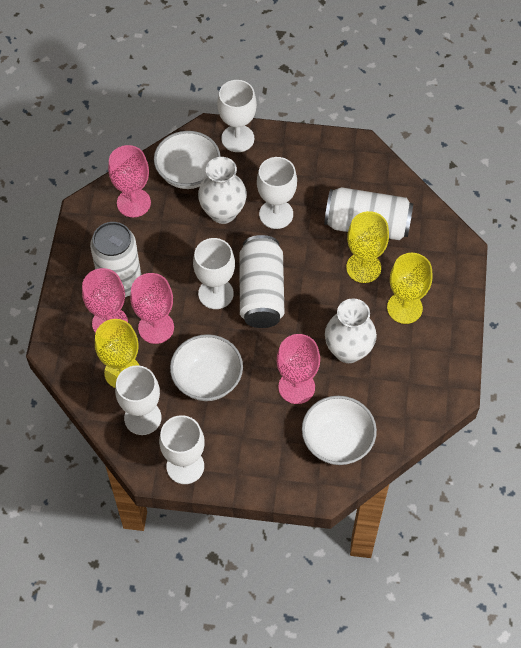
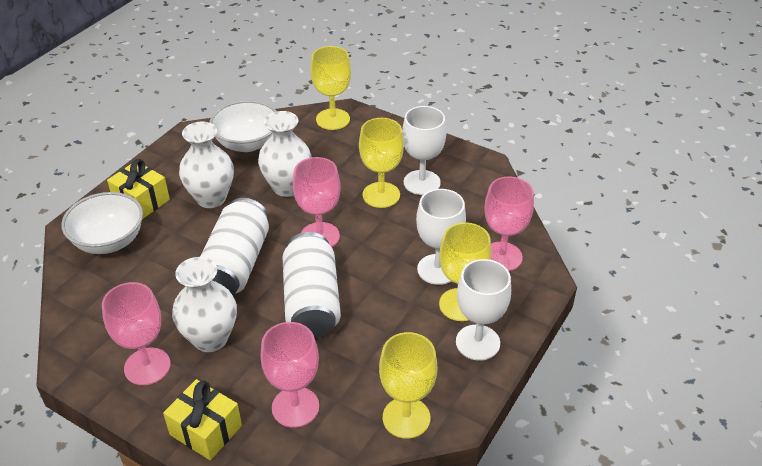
white bowl: [154,131,221,189] [170,334,243,401] [302,396,377,465] = 3 -> [61,192,143,254] [209,100,277,152] = 2
white can: [90,222,141,297] [239,235,284,328] [324,187,413,240] = 3 -> [200,198,269,295] [282,232,341,338] = 2
white goblet: [115,365,161,435] [159,415,205,484] [193,238,235,309] [217,80,257,152] [257,157,297,229] = 5 -> [402,106,446,195] [416,189,466,285] [456,259,511,361] = 3
white vase: [198,157,247,224] [325,298,377,363] = 2 -> [172,257,237,352] [179,121,234,208] [258,111,311,197] = 3
yellow gift: none = 0 -> [107,159,170,219] [163,379,242,460] = 2
yellow goblet: [95,319,140,388] [346,211,389,283] [387,253,432,324] = 3 -> [310,46,351,130] [359,118,404,208] [379,332,437,439] [439,222,491,321] = 4

